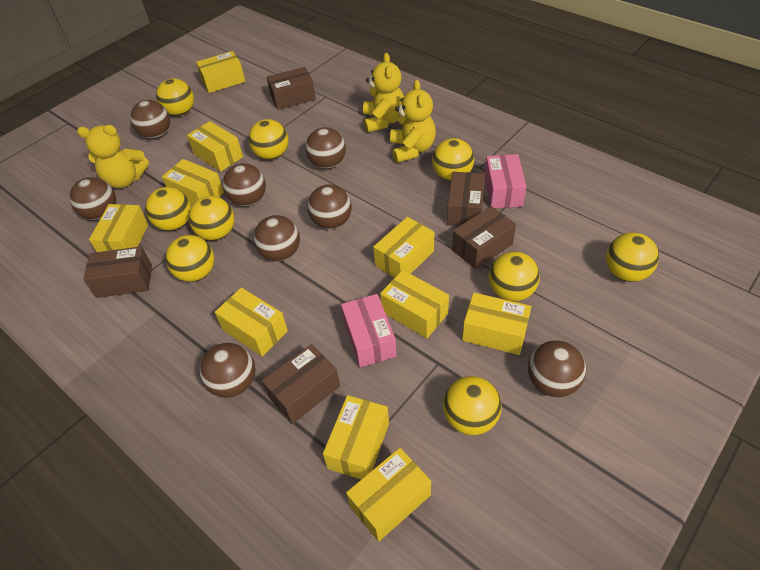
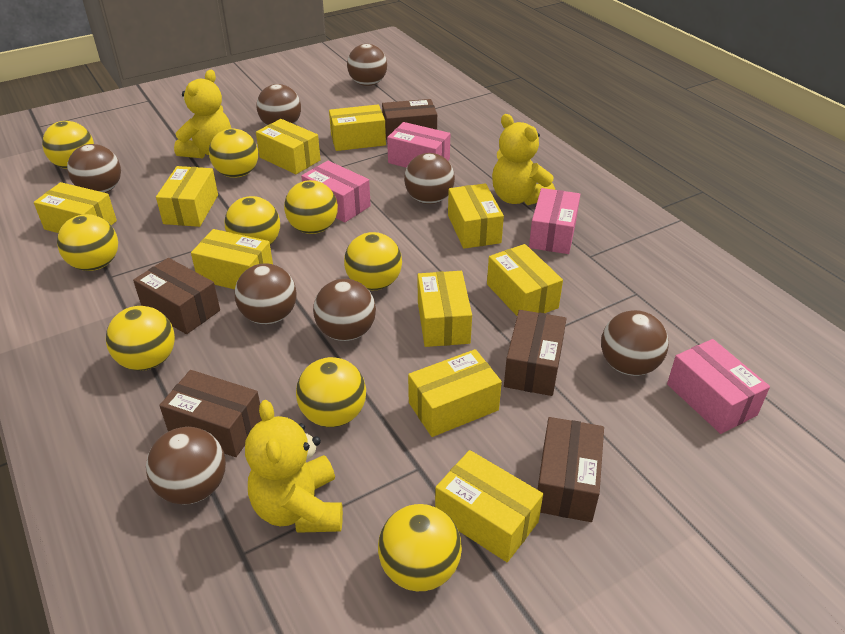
pink box: [341,294,397,368] [485,154,527,208] = 2 -> [301,161,371,223] [387,122,450,168] [529,188,580,254] [667,339,770,434] = 4

